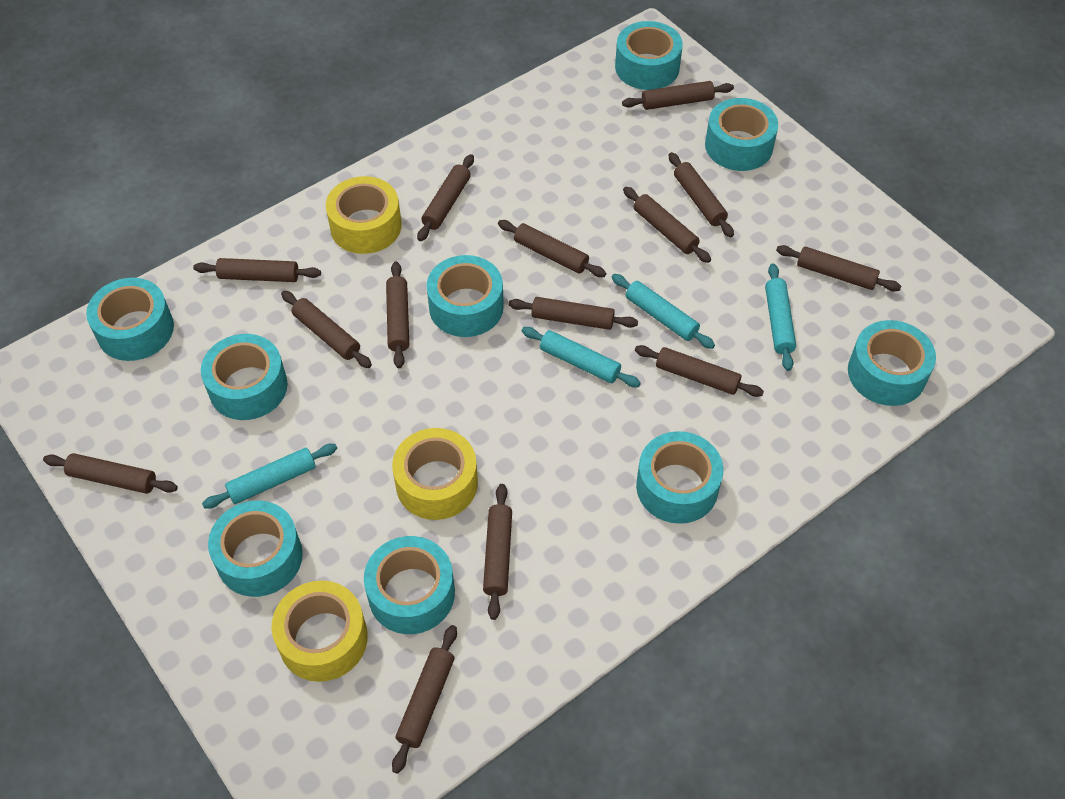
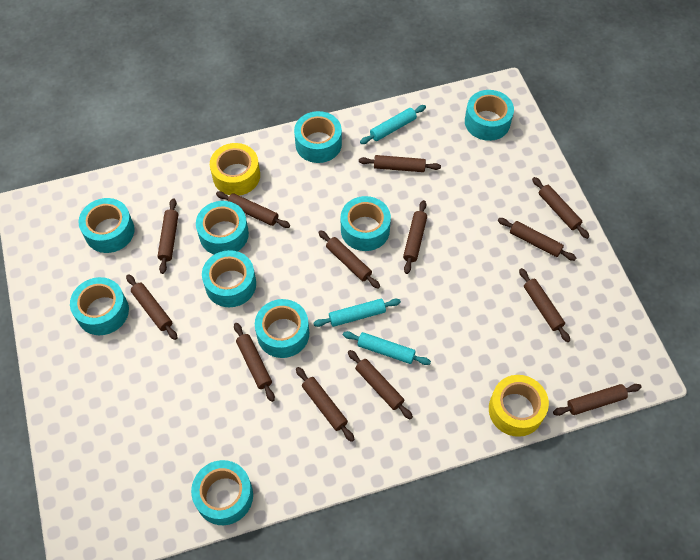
brown rolling pin: [43,453,178,494] [193,258,321,282] [281,291,372,368] [386,262,409,368] [392,625,457,774] [417,154,474,241] [483,484,512,620] [498,220,606,277] [509,297,638,330] [622,81,734,110] [623,187,711,263] [635,345,764,397] [669,152,734,237] [776,245,901,291] = 14 -> [126,274,177,340] [157,198,178,274] [216,191,290,228] [234,323,275,402] [296,367,355,442] [318,230,380,289] [348,350,413,420] [359,155,441,172] [403,200,427,274] [498,218,576,261] [519,268,570,342] [532,177,589,239] [553,384,642,416] = 13
turquoise rolling pin: [202,444,337,509] [522,327,641,387] [612,274,715,349] [765,264,796,371] = 4 -> [313,299,401,327] [343,331,431,365] [360,105,426,144] = 3
yellow tape: [271,581,368,682] [326,176,401,254] [392,428,478,520] = 3 -> [210,143,260,196] [489,375,549,437] = 2

